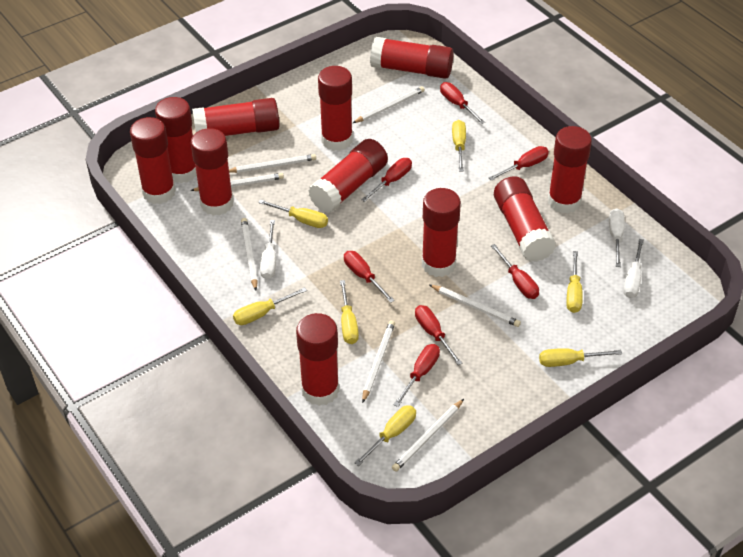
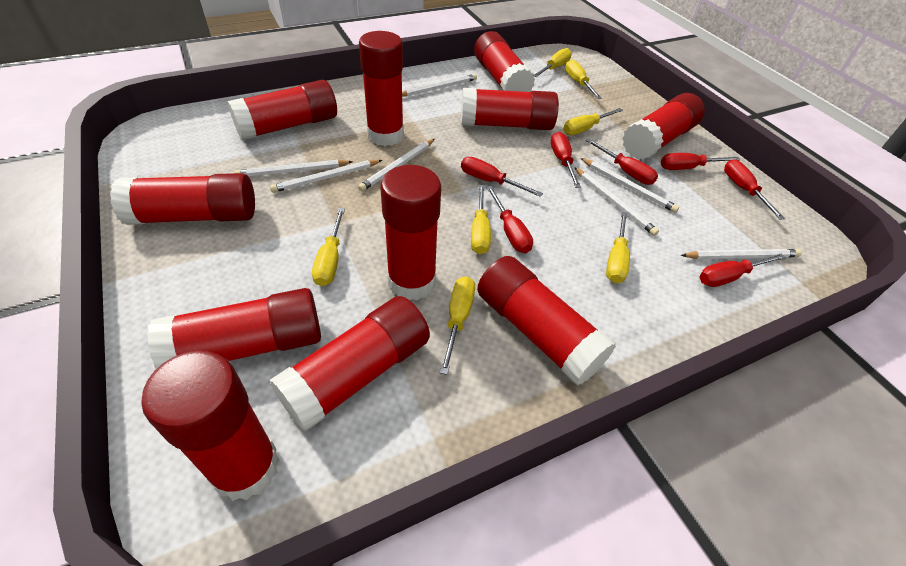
white screwdriver: [260,220,276,279] [609,208,625,267] [623,239,644,298] = 3 -> none = 0

